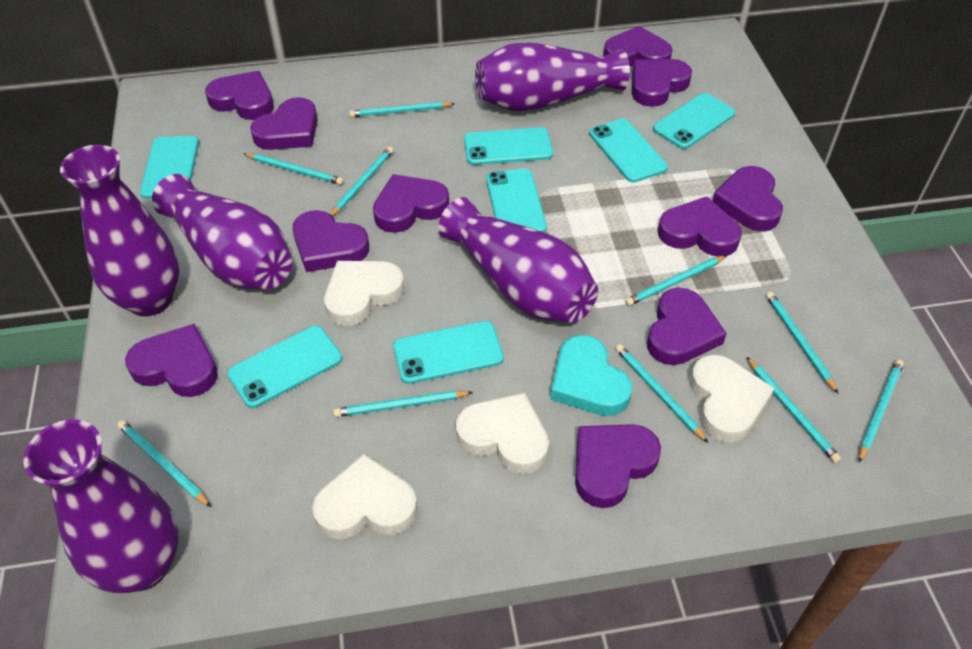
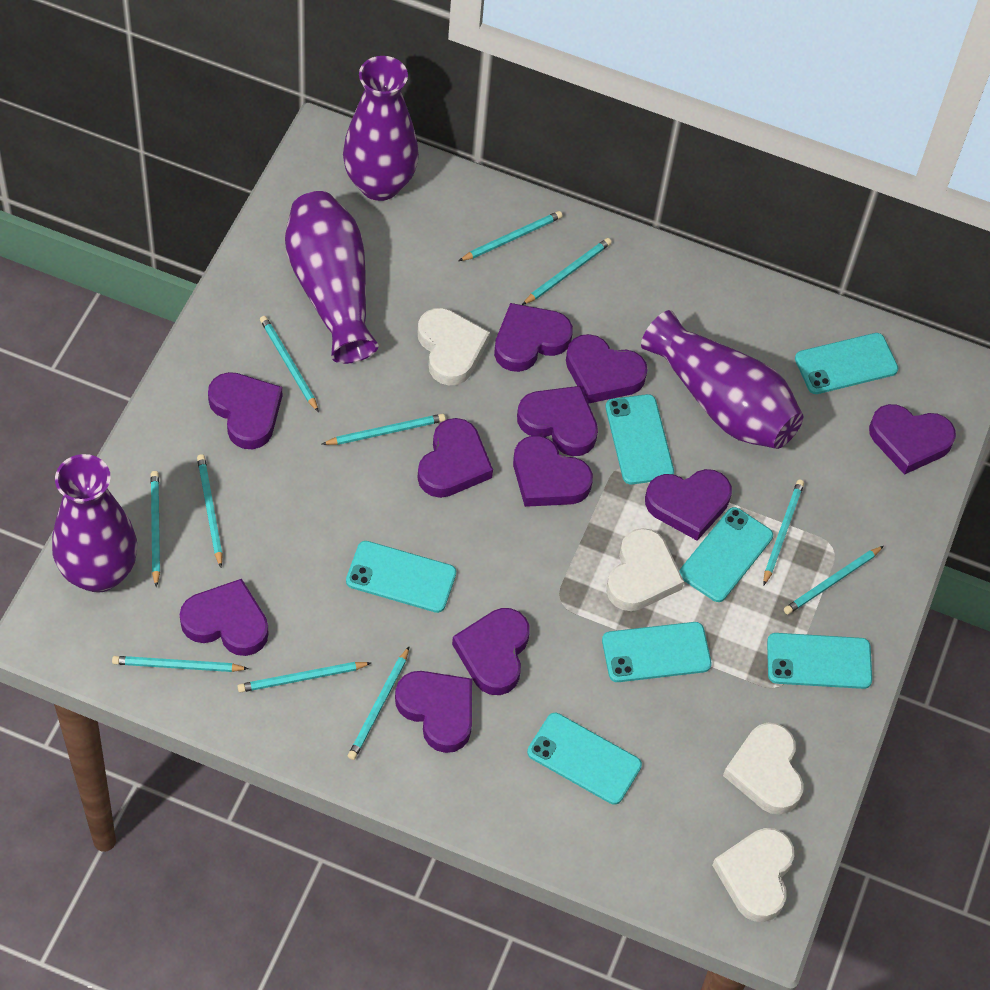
purple vase: [23,419,179,593] [60,145,179,317] [152,174,292,290] [438,197,598,323] [475,42,630,111] = 5 -> [52,454,137,593] [285,191,379,364] [343,56,419,201] [641,310,803,449] = 4
turquoise heart: [550,335,632,416] = 1 -> none = 0
turquoise pencil: [117,420,211,507] [243,153,344,185] [330,147,393,216] [333,390,473,417] [349,102,454,117] [615,344,709,443] [625,255,727,306] [747,357,841,463] [766,292,839,394] [859,359,904,463] = 10 -> [112,656,249,672] [150,471,160,587] [197,454,223,567] [237,662,371,693] [260,316,319,412] [322,414,445,445] [348,646,410,760] [459,211,563,261] [522,238,612,305] [763,480,804,585] [784,546,884,615] = 11

